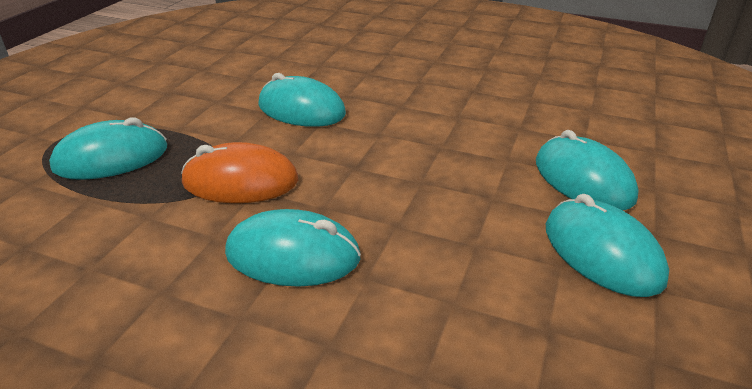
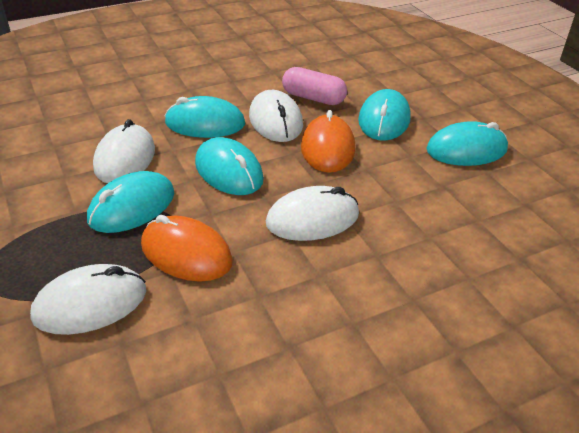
orange mouse: [181,142,298,203] = 1 -> [141,215,233,282] [301,110,356,173] = 2
pink capsule: none = 0 -> [282,67,347,105] = 1
white mouse: none = 0 -> [30,264,146,335] [93,119,155,183] [249,90,303,142] [266,186,359,241] = 4

